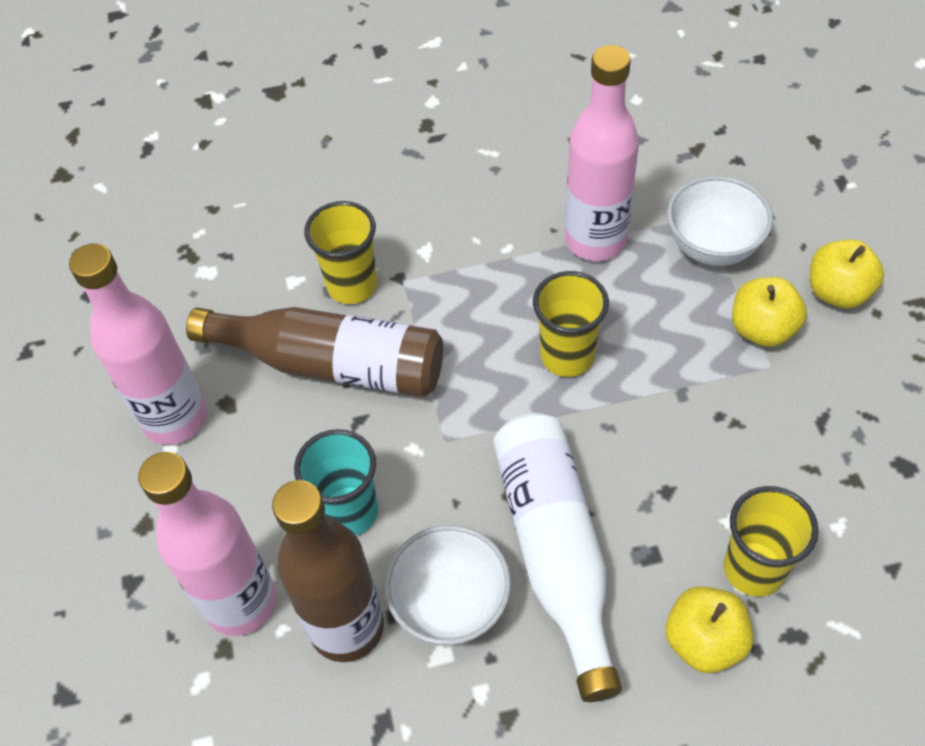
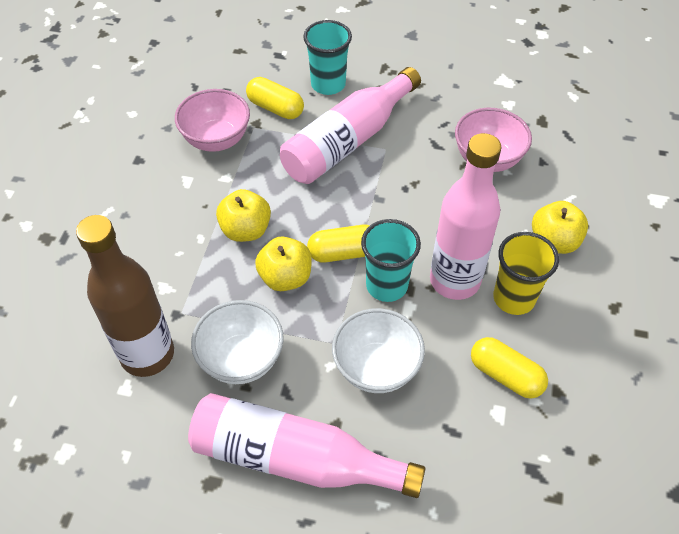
brown bottle: [186,307,443,397] [272,480,384,662] = 2 -> [76,215,174,377] = 1
pink bowl: none = 0 -> [175,89,250,152] [455,108,532,172] = 2
turquoise cup: [294,429,378,535] = 1 -> [303,20,352,95] [361,219,421,302] = 2
white bottle: [493,413,622,702] = 1 -> none = 0
yellow capsule: none = 0 -> [246,77,304,119] [307,225,370,263] [471,337,548,399] = 3
yellow cup: [304,201,377,304] [533,271,609,377] [724,486,819,597] = 3 -> [493,232,559,315] = 1

